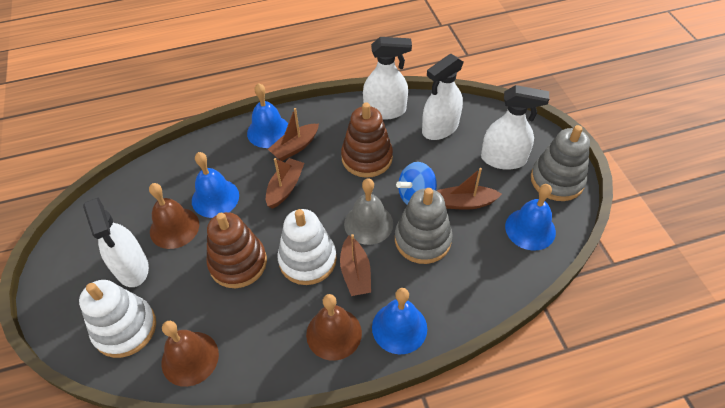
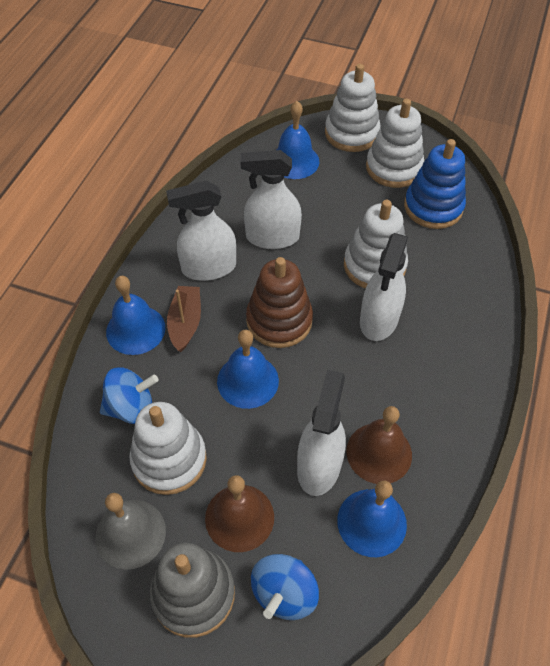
blue spinning top: [396,162,437,205] = 1 -> [100,367,159,424] [251,554,319,620] = 2
blue stacking toy: none = 0 -> [404,139,466,229] = 1
brown bell: [149,183,199,249] [161,321,219,387] [306,294,362,361] = 3 -> [205,475,274,552] [346,406,412,484] = 2
brown boat: [266,158,304,209] [268,108,319,161] [340,234,371,296] [437,168,502,210] = 4 -> [167,286,201,352] = 1
brown stacking toy: [207,212,267,288] [341,102,393,178] = 2 -> [246,257,313,348] = 1
grey stacking toy: [395,188,453,264] [531,125,590,201] = 2 -> [150,543,235,638] = 1
white stacking toy: [79,280,156,358] [278,209,337,285] = 2 -> [129,402,207,495] [325,64,381,152] [344,200,408,288] [366,99,424,188] = 4

